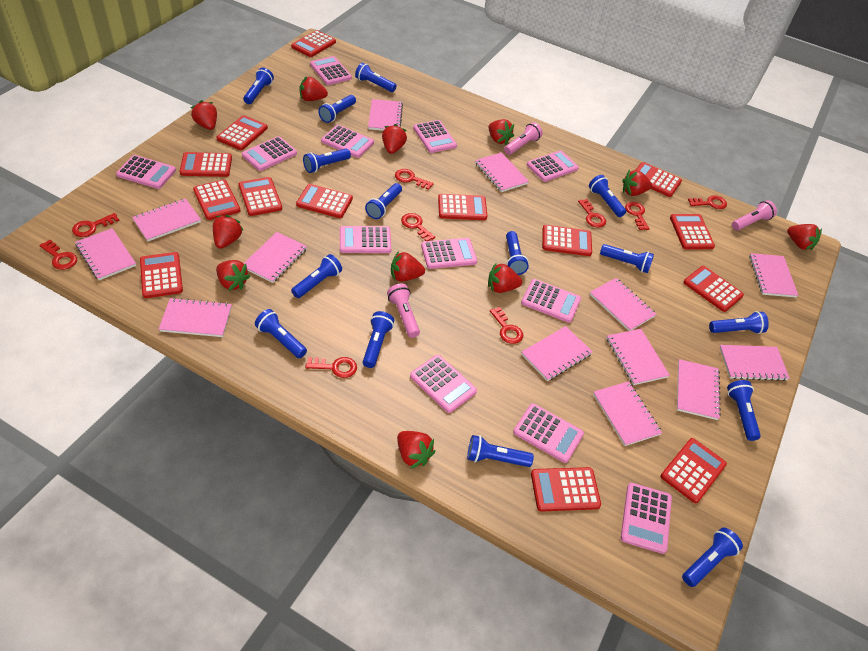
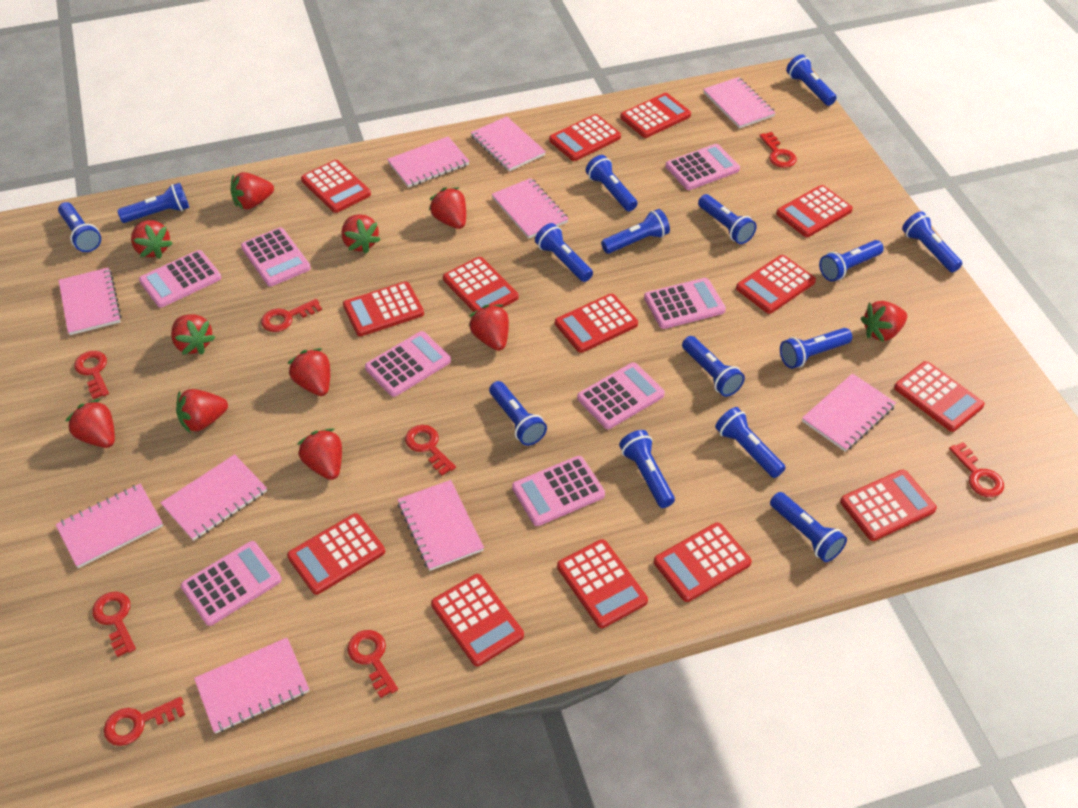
pink calculator: [116,155,176,189] [242,136,297,171] [310,56,352,85] [321,125,374,158] [340,226,391,253] [410,355,477,413] [413,120,457,153] [421,238,477,269] [513,403,584,463] [521,279,581,323] [527,150,579,182] [621,483,672,554] = 12 -> [139,250,222,308] [181,541,282,626] [241,228,311,286] [365,331,451,397] [512,456,605,526] [577,362,665,429] [644,278,726,329] [666,144,740,190] = 8
pink flashlight: [387,284,420,338] [504,122,542,155] [732,200,777,231] = 3 -> none = 0
pink notebook: [75,228,136,280] [132,198,201,241] [159,298,232,337] [244,232,307,283] [368,99,403,131] [475,152,529,192] [521,326,593,381] [590,278,657,331] [593,381,662,446] [606,329,670,385] [677,359,721,420] [719,345,790,381] [749,253,799,298] = 13 -> [56,484,163,568] [59,268,122,335] [161,454,267,541] [194,638,309,734] [387,137,469,188] [397,480,484,571] [471,116,546,171] [492,178,569,239] [703,77,776,128] [802,373,896,451] = 10
red key: [39,240,77,270] [72,213,120,237] [306,357,357,378] [395,169,434,190] [401,213,435,241] [490,307,523,344] [578,199,606,228] [625,202,650,230] [688,195,727,209] = 9 -> [74,351,109,399] [92,592,136,657] [104,697,185,746] [261,299,322,332] [347,630,398,698] [405,425,456,476] [759,132,797,168] [949,442,1004,497] = 8

